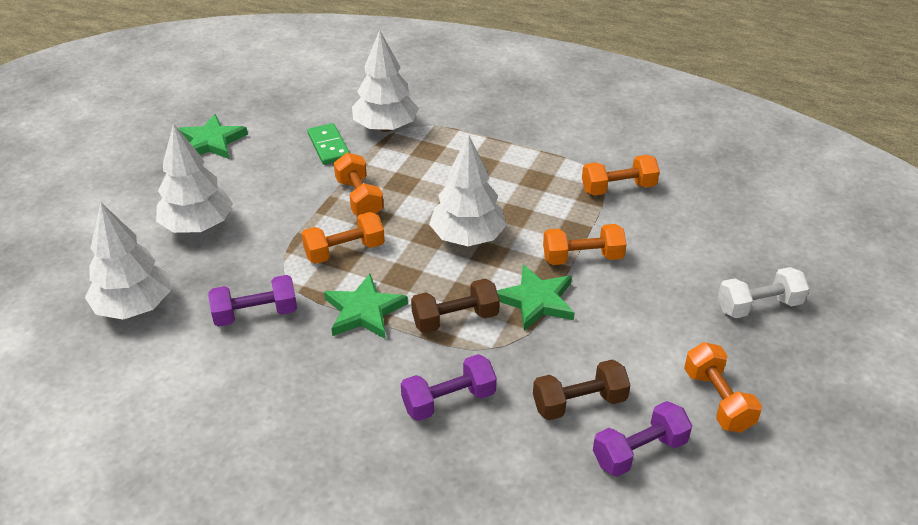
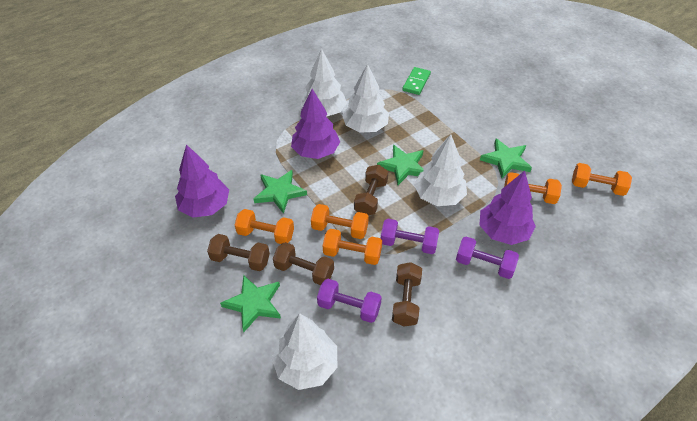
brown dumbbell: [411,279,500,333] [533,359,630,420] = 2 -> [207,234,270,271] [273,242,334,285] [354,165,388,215] [392,262,422,326] = 4
green star: [178,114,248,159] [324,274,408,339] [497,265,575,331] = 3 -> [220,275,281,332] [254,170,307,214] [377,145,424,185] [480,139,532,178] = 4
purple tree: none = 0 -> [175,144,229,218] [291,89,340,159] [479,171,536,245] = 3
white dumbbell: [718,267,809,318] = 1 -> none = 0

